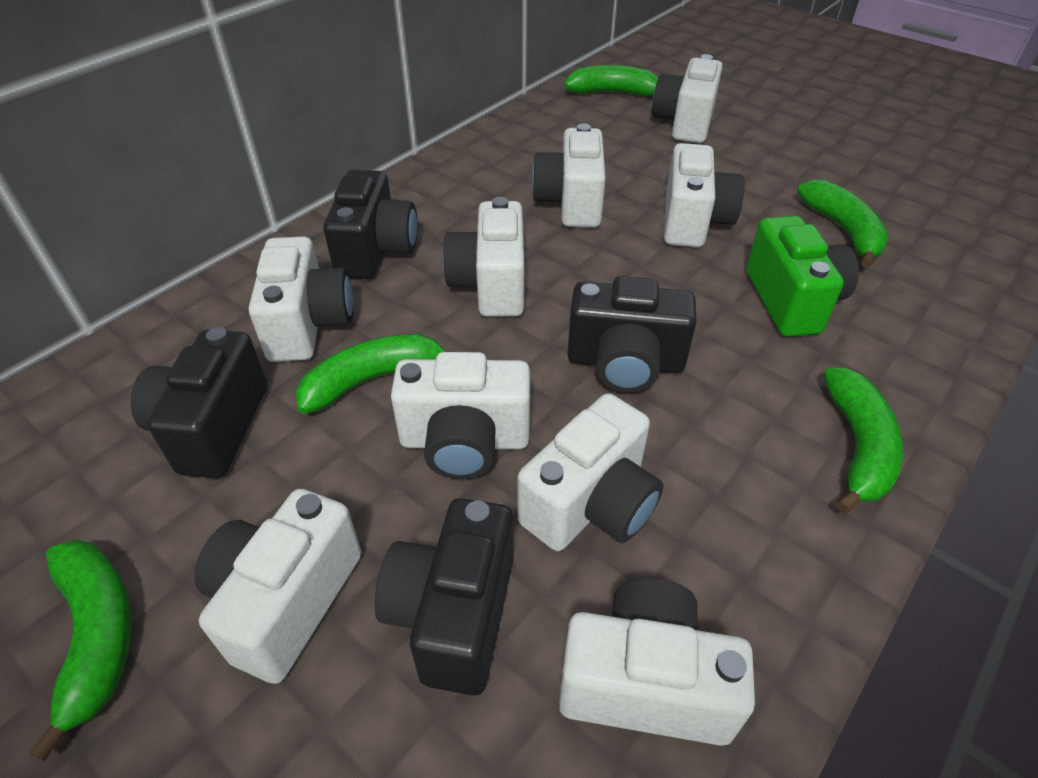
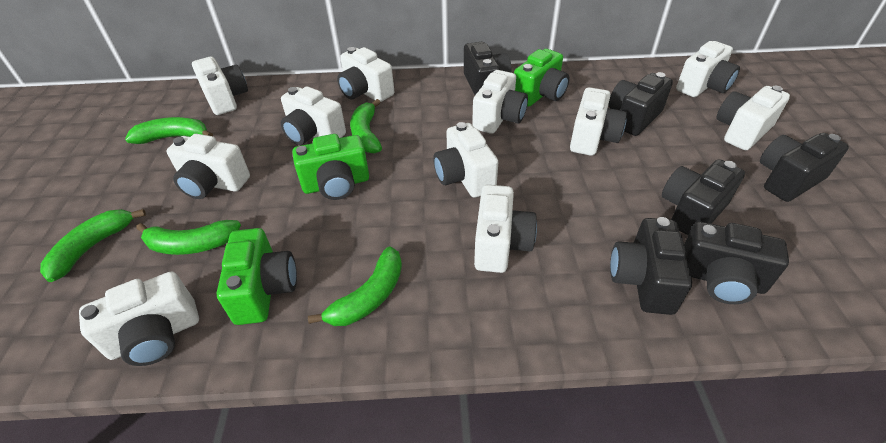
black camera: [131,327,268,478] [323,170,418,279] [375,498,514,696] [567,276,697,393] = 4 -> [464,42,512,95] [609,72,673,136] [610,217,692,315] [662,159,745,235] [684,222,789,304] [760,133,849,202] = 6
green camera: [746,216,859,337] = 1 -> [217,228,297,325] [292,134,369,200] [514,49,570,107] = 3
white camera: [194,489,361,684] [249,236,353,362] [391,352,530,479] [442,197,524,317] [518,393,663,551] [532,123,606,227] [559,578,755,746] [652,54,723,143] [664,143,745,247] = 9 -> [79,272,199,366] [167,134,250,199] [192,57,248,115] [281,86,346,145] [337,47,394,102] [433,122,498,198] [472,70,528,134] [474,185,537,273] [570,87,627,156] [676,41,740,97] [716,86,790,150] = 11

